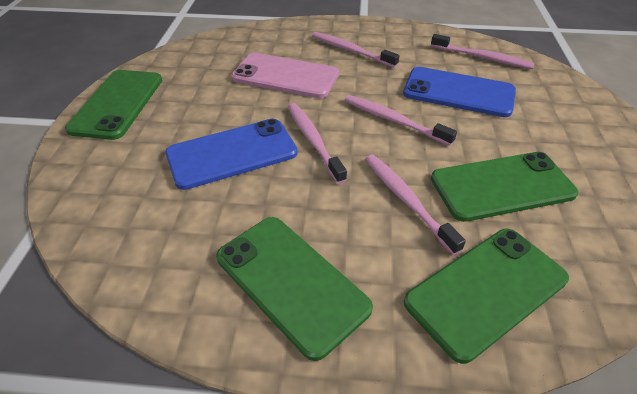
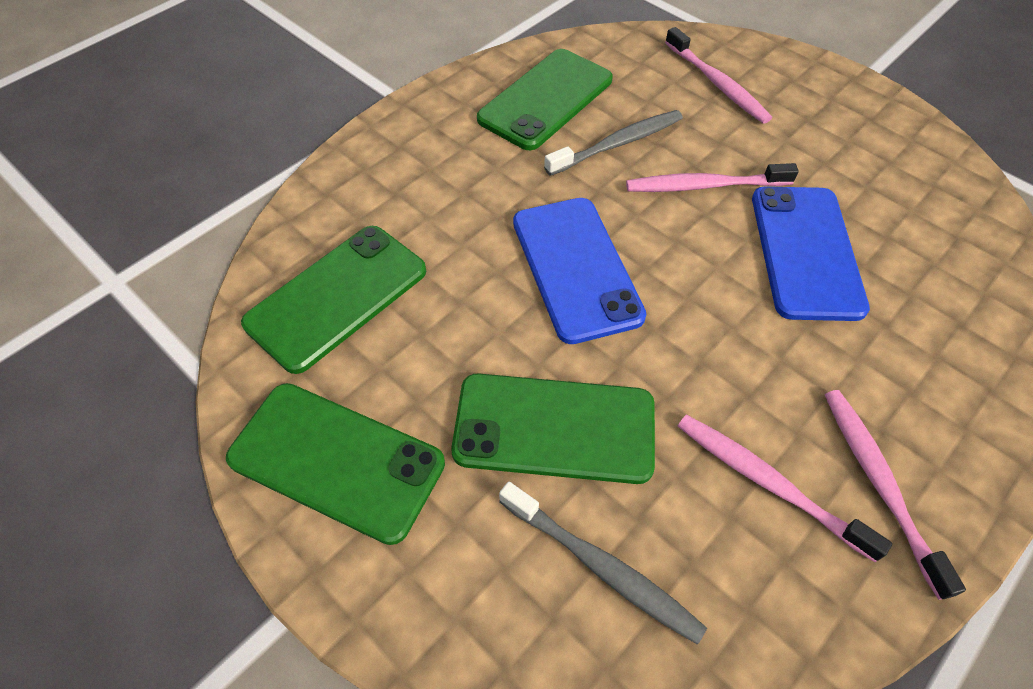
grey toothbrush: none = 0 -> [499,482,707,645] [544,110,683,176] = 2
pink phone: [231,53,339,98] = 1 -> none = 0
pink toothbrush: [288,103,347,184] [312,32,399,68] [345,95,457,146] [365,155,466,255] [431,34,535,69] = 5 -> [626,163,799,192] [665,27,772,124] [678,415,892,562] [825,390,966,600] = 4

